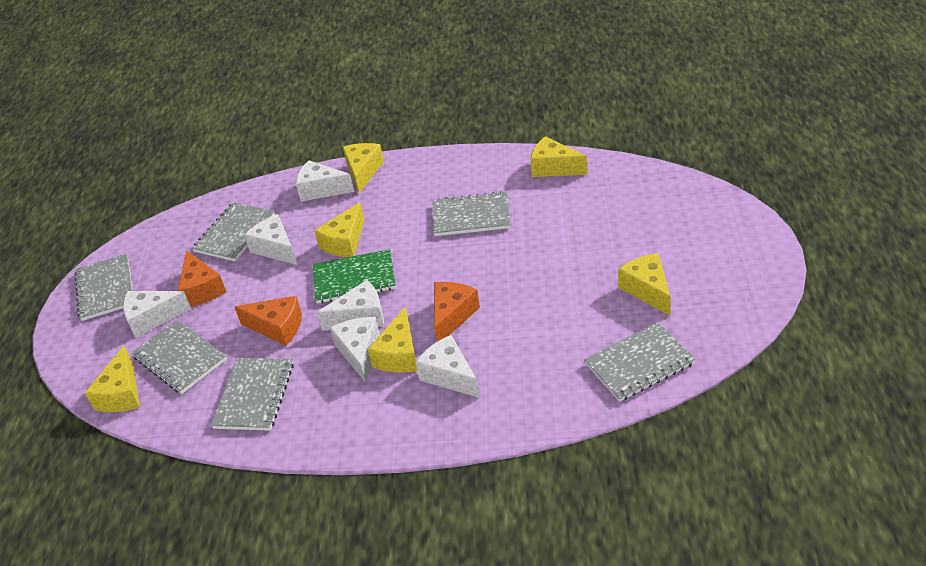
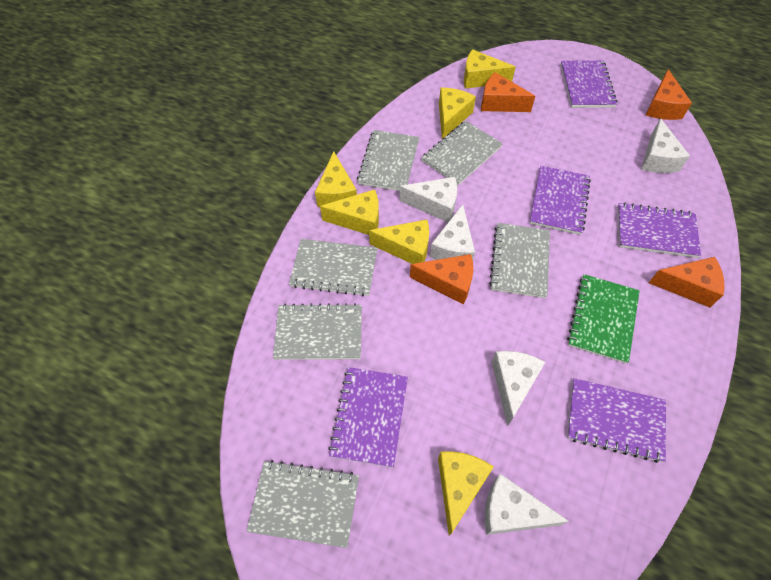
orange cheese: [178,250,226,307] [235,296,302,346] [434,282,480,342] = 3 -> [410,254,473,305] [481,72,535,112] [646,69,692,120] [649,257,724,307] = 4
purple notebook: none = 0 -> [328,367,408,468] [530,166,591,235] [560,60,617,108] [567,378,666,463] [617,202,701,258] = 5
white cheese: [123,291,191,338] [244,214,297,265] [296,160,354,202] [317,280,384,330] [330,317,380,383] [415,335,480,398] = 6 -> [399,177,457,222] [430,205,475,260] [485,474,569,535] [492,351,545,426] [641,118,690,173] = 5

